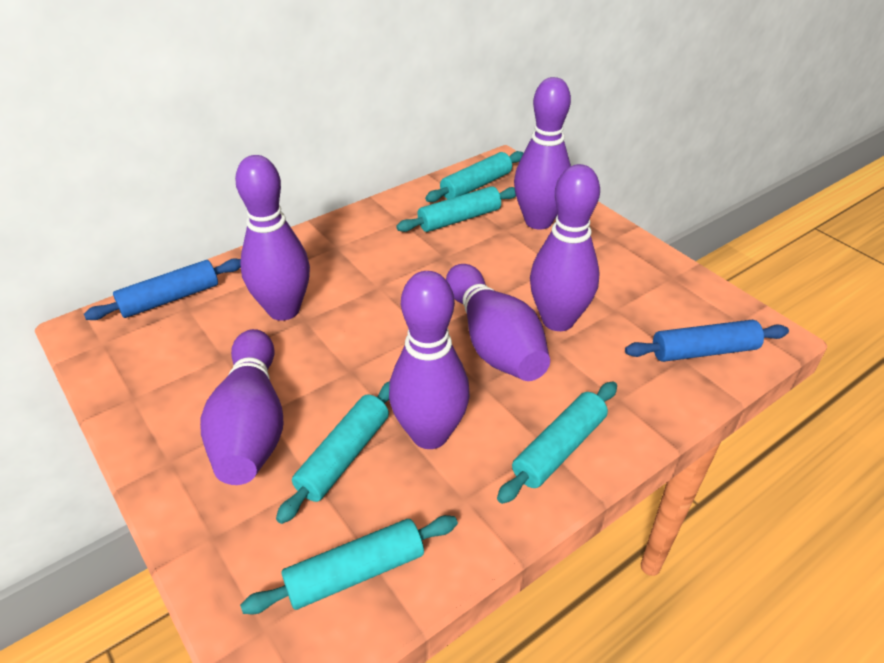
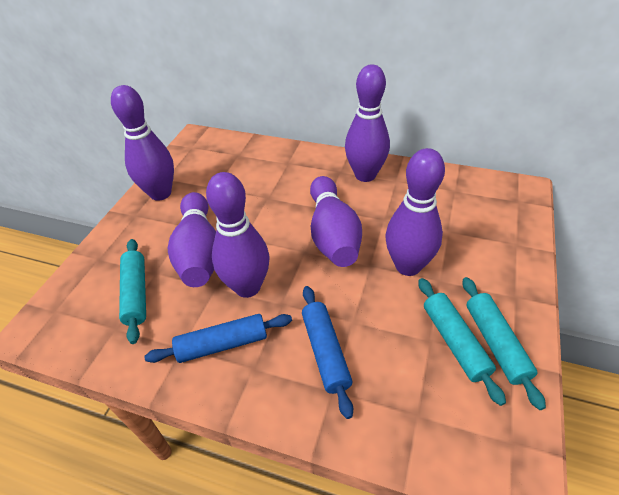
turquoise rolling pin: [240,515,458,614] [276,381,390,524] [396,186,516,232] [425,151,524,202] [497,382,617,504] = 5 -> [119,239,146,344] [418,278,506,406] [463,277,546,410] = 3

